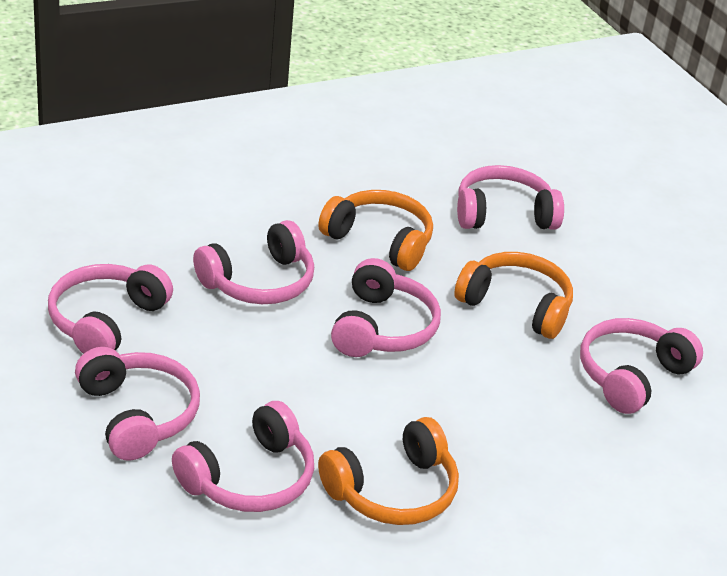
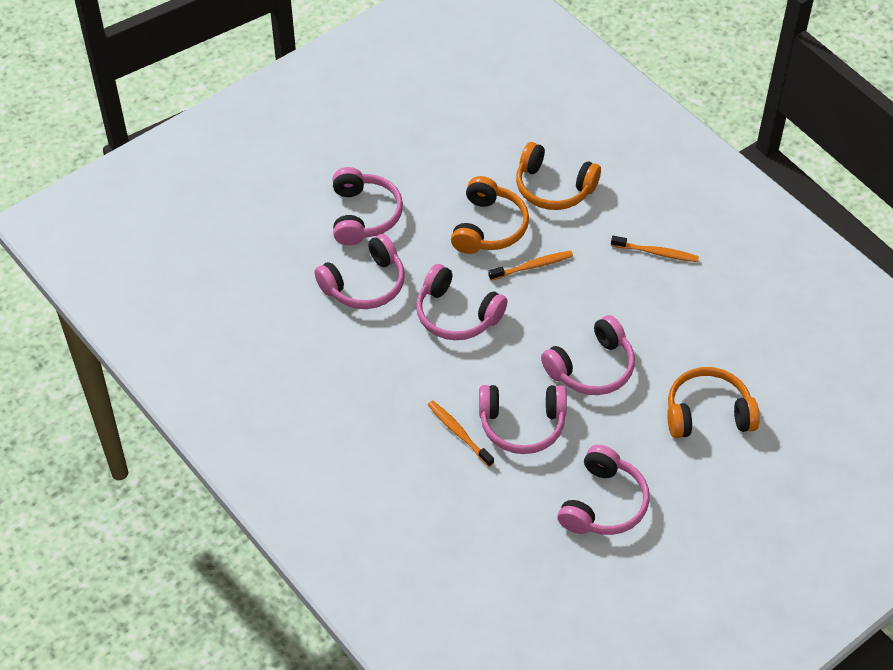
orange toothbrush: none = 0 -> [428,400,494,467] [488,251,573,280] [611,236,699,262] = 3
pink headphones: [48,264,173,354] [75,347,200,461] [172,401,314,512] [193,220,314,304] [331,258,441,357] [457,165,564,229] [580,318,703,414] = 7 -> [314,234,405,309] [333,167,403,245] [416,264,508,340] [479,385,567,454] [541,315,635,395] [558,445,650,535] = 6

